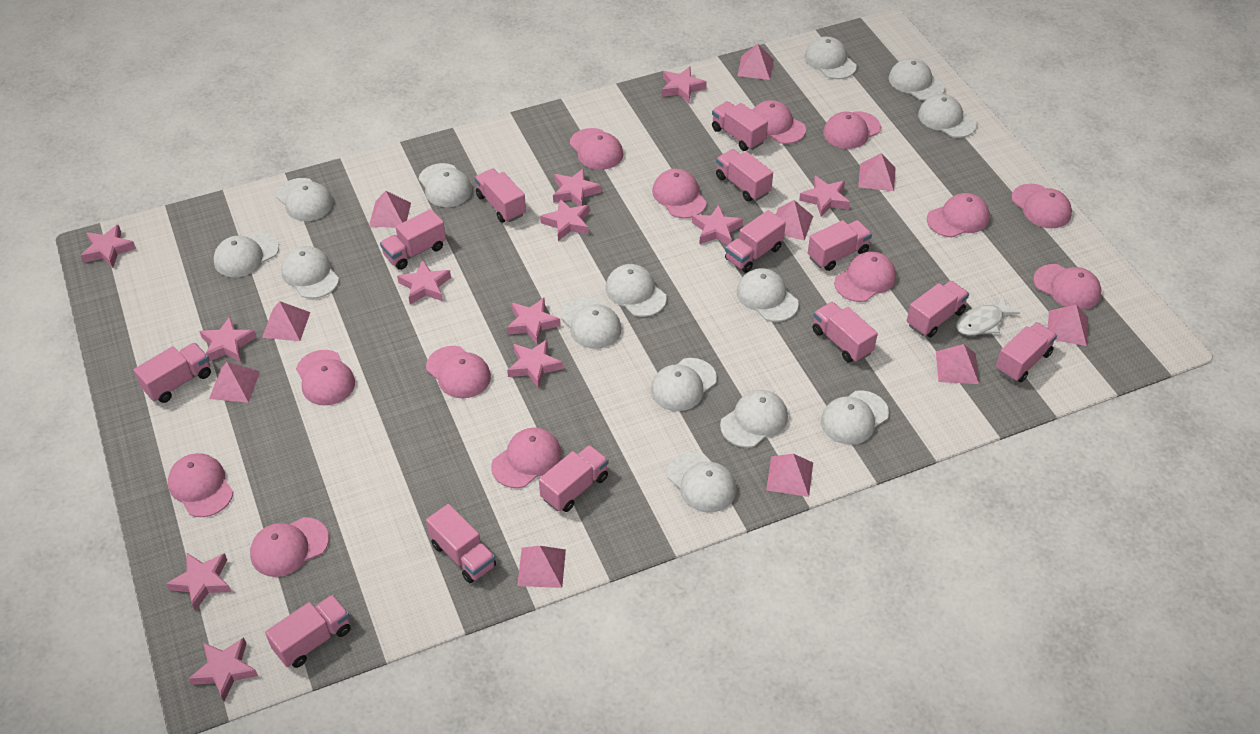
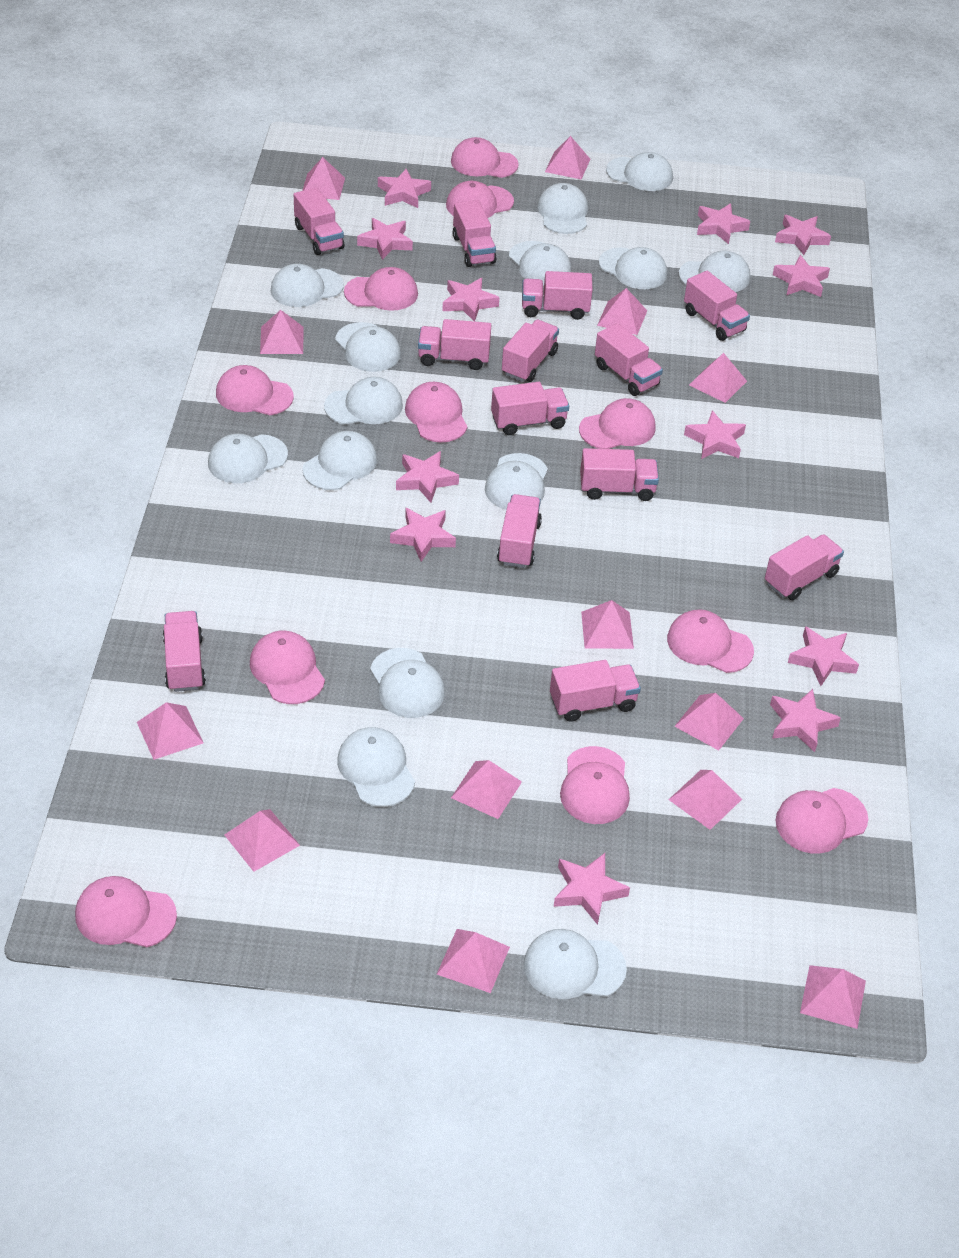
pink cap: [168,453,233,517] [250,517,329,577] [296,350,355,405] [426,346,491,398] [491,428,562,488] [570,128,623,170] [652,169,707,218] [753,100,806,144] [823,111,881,149] [834,251,896,302] [927,193,990,238] [1012,184,1072,228] [1033,264,1101,310] = 13 -> [75,876,177,947] [216,365,294,415] [250,630,325,704] [344,267,418,311] [405,382,468,442] [446,181,514,218] [451,137,519,178] [560,746,630,824] [579,398,656,449] [667,609,754,673] [775,788,868,854] = 11
pink pyramid: [209,362,260,403] [262,301,310,341] [369,191,411,228] [517,546,566,588] [737,44,774,80] [766,454,813,497] [776,200,813,241] [858,153,896,191] [936,344,979,384] [1048,305,1088,346] = 10 -> [137,702,204,760] [225,809,300,872] [260,310,304,354] [302,157,345,200] [437,929,510,993] [451,760,522,819] [545,136,590,179] [581,600,634,649] [597,288,647,335] [668,770,742,830] [674,693,744,750] [689,353,747,403] [800,965,866,1029] = 13
white fish: [956,296,1020,335] = 1 -> none = 0

